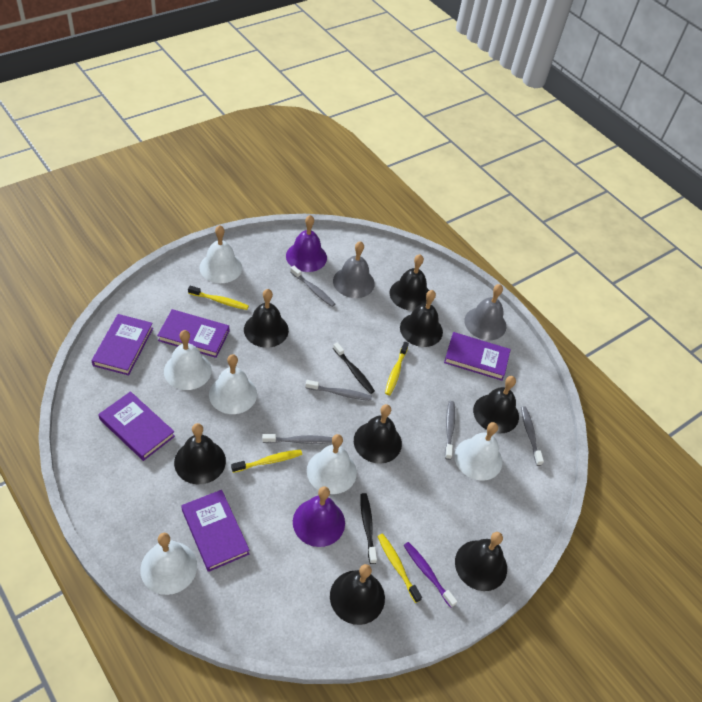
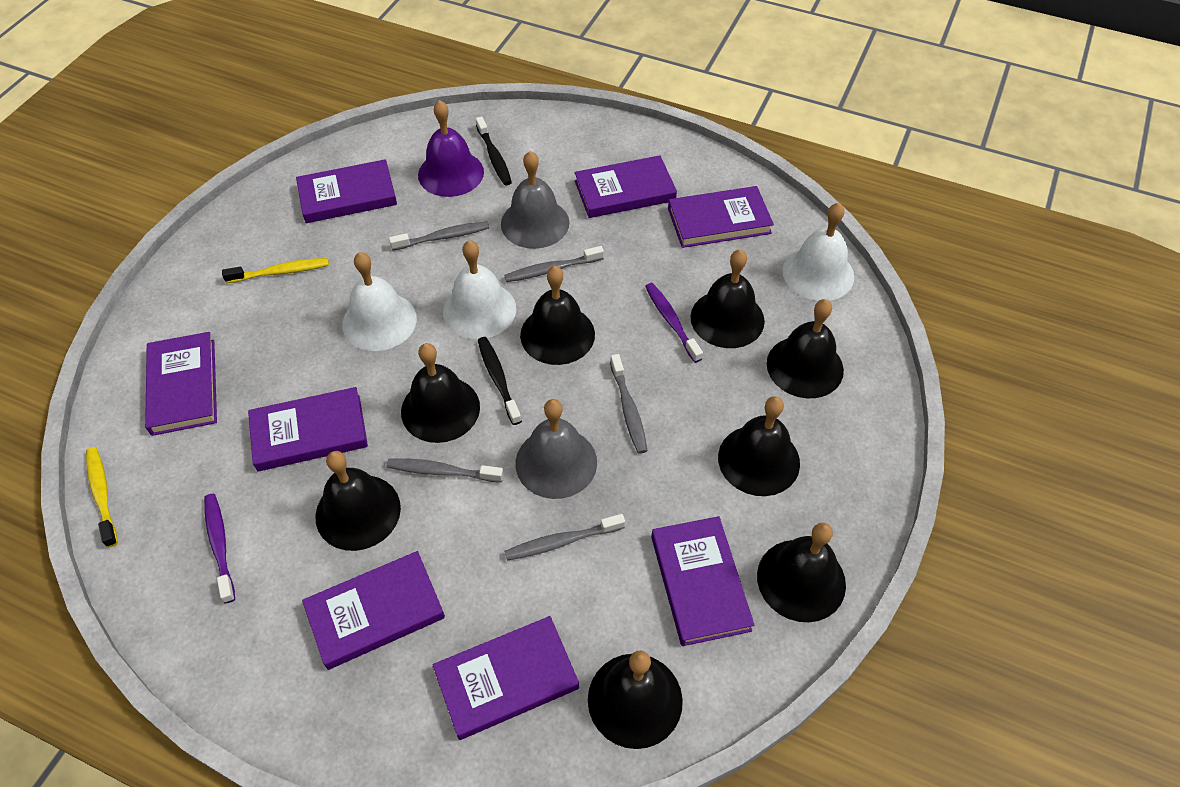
purple bell: [286,215,327,272] [293,486,345,547] = 2 -> [418,100,484,197] = 1
purple book: [92,314,153,375] [98,391,175,461] [157,309,229,358] [181,490,249,572] [444,332,511,381] = 5 -> [145,332,217,436] [248,387,368,471] [296,159,397,223] [302,551,445,670] [433,616,579,740] [575,155,677,218] [651,516,754,646] [668,186,774,248] = 8
purple toothbrush: [404,542,457,608] = 1 -> [204,494,235,604] [645,283,703,363] = 2
white bell: [140,533,197,595] [164,330,212,390] [199,225,242,283] [209,354,257,414] [307,434,357,494] [454,422,502,481] = 6 -> [342,252,417,351] [443,240,516,339] [782,203,854,301] = 3
yellow toothbrush: [188,286,249,310] [231,449,302,473] [377,533,422,603] [385,342,409,395] = 4 -> [86,447,118,548] [222,258,329,283] = 2

